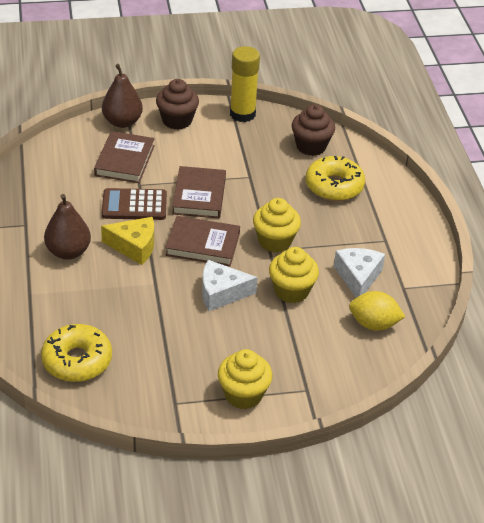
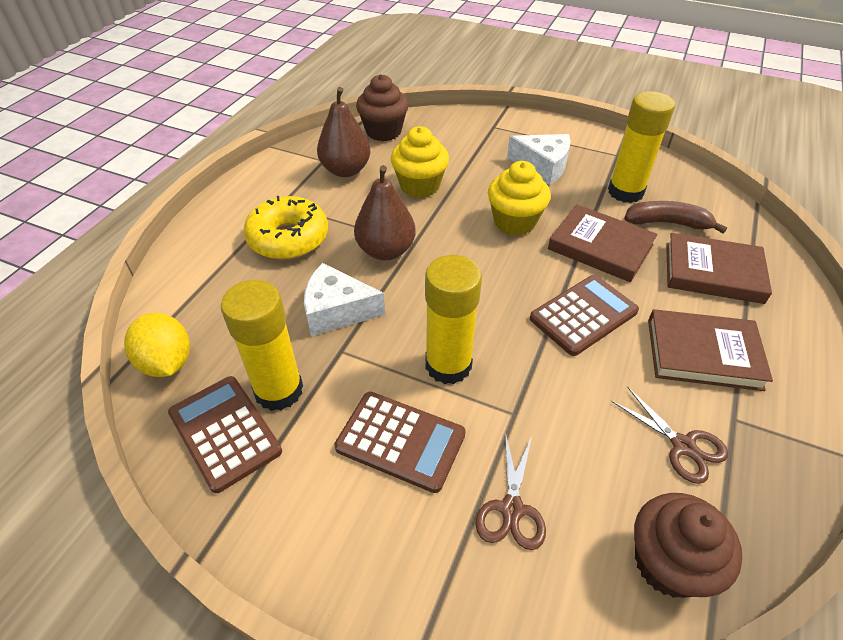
brown banana: none = 0 -> [624,201,727,233] = 1
brown calculator: [102,188,167,220] = 1 -> [168,376,282,493] [335,392,466,493] [530,275,639,356] = 3
brown scissors: none = 0 -> [475,432,546,550] [611,386,728,484] = 2
yellow cheese: [101,217,154,265] = 1 -> none = 0
yellow cupcake: [218,349,273,409] [253,198,301,253] [269,247,319,303] = 3 -> [391,126,449,198] [488,161,551,236] = 2
yellow donut: [41,324,112,382] [305,156,365,201] = 2 -> [243,196,328,260] = 1
yellow glue stick: [230,46,260,122] = 1 -> [221,280,303,411] [425,255,482,384] [608,91,675,203] = 3

